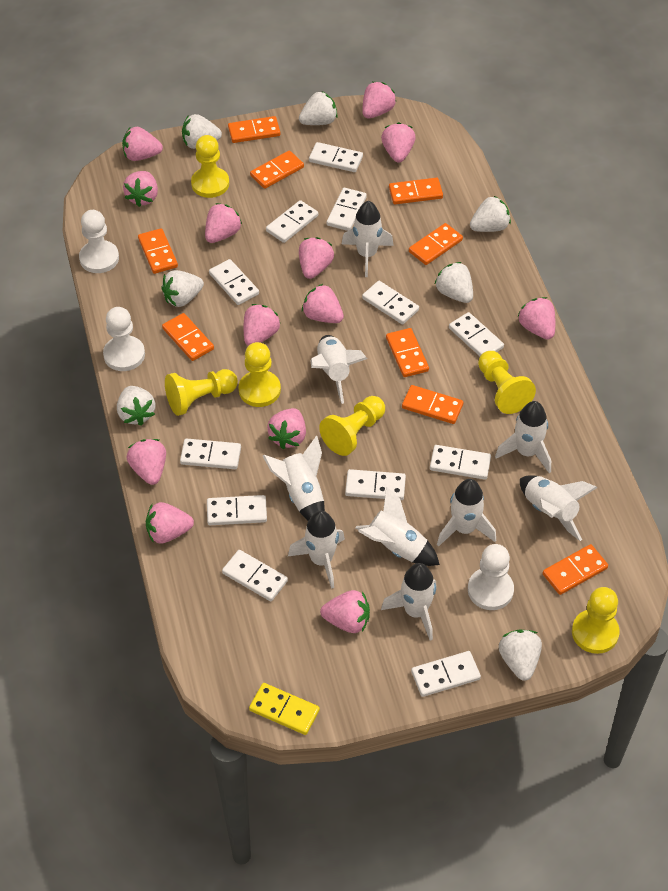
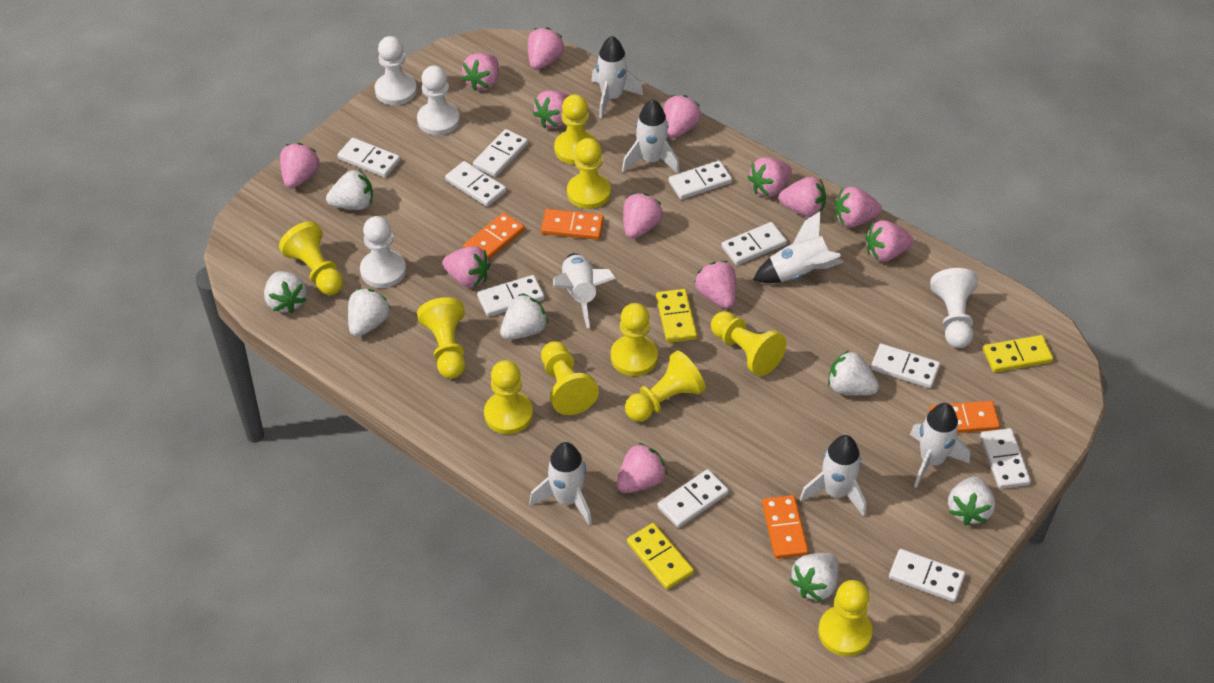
orange domino: [138,228,178,274] [162,313,214,361] [228,116,280,143] [250,151,304,189] [386,328,429,377] [389,178,443,204] [402,385,463,424] [409,223,463,265] [543,544,608,595] = 9 -> [463,212,525,260] [541,209,604,240] [762,495,809,559] [930,401,1000,433] = 4
white domino: [180,438,241,469] [207,495,267,525] [209,259,259,305] [222,550,288,601] [266,200,318,243] [309,142,363,172] [326,188,367,231] [345,469,406,500] [362,281,419,324] [411,651,481,697] [430,445,491,480] [449,312,504,356] = 12 -> [337,138,400,178] [445,161,506,207] [473,129,528,177] [477,275,544,317] [657,469,729,528] [668,161,732,200] [721,222,787,265] [871,344,940,388] [889,549,965,602] [980,428,1031,489] = 10
white pawn: [79,210,119,273] [103,307,145,371] [468,544,514,610] = 3 -> [360,216,406,288] [375,36,417,105] [417,66,460,135] [930,268,978,348] = 4
white rocket: [263,436,325,521] [288,511,345,589] [310,335,367,404] [342,201,394,277] [355,486,440,566] [381,563,437,641] [437,479,496,546] [495,401,551,473] [520,475,598,541] = 9 -> [529,442,592,526] [553,253,616,328] [591,36,643,119] [622,99,680,174] [753,211,844,283] [800,435,866,517] [910,403,970,488] = 7
yellow domino: [249,683,320,735] = 1 -> [627,523,694,590] [656,289,697,343] [983,335,1053,372] = 3
yellow pawn: [165,369,238,416] [191,135,229,198] [239,342,281,407] [319,396,385,456] [478,351,536,414] [572,587,620,654] = 6 -> [279,221,344,295] [417,297,465,379] [484,360,533,434] [541,341,599,415] [554,94,596,165] [567,138,611,209] [611,303,658,376] [625,351,706,422] [711,311,786,376] [818,580,873,656] = 10

